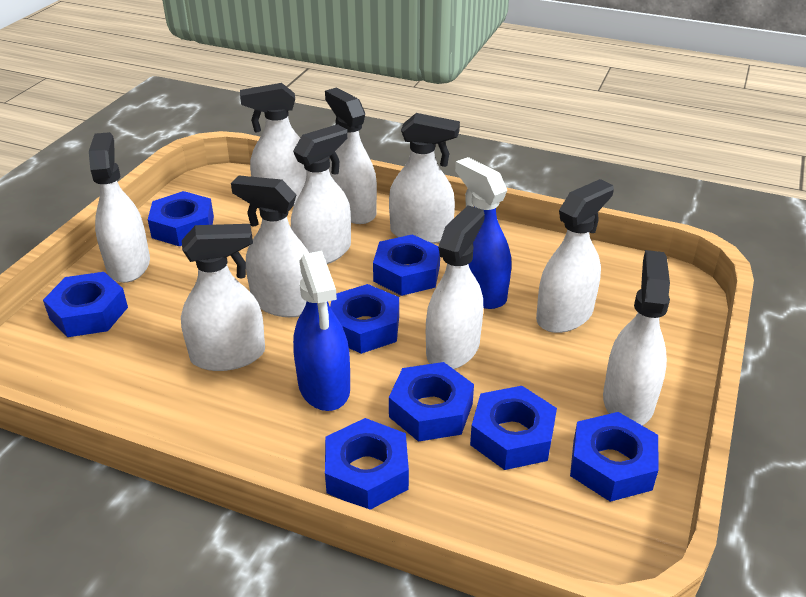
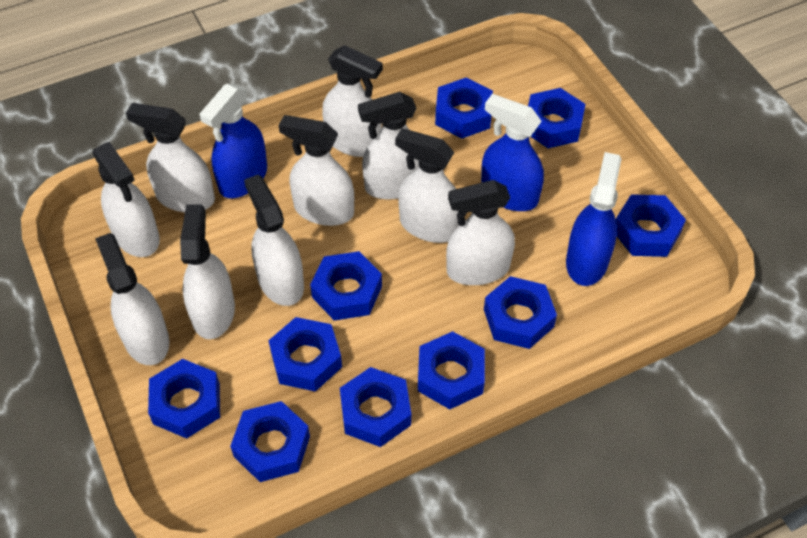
blue nut: [43,272,128,337] [148,191,214,246] [325,418,409,510] [330,284,399,354] [373,234,440,296] [389,362,474,442] [470,386,557,470] [570,412,658,502] = 8 -> [148,359,220,438] [230,401,310,482] [268,317,342,392] [310,251,382,321] [340,367,411,447] [418,331,485,409] [435,78,493,139] [484,276,557,349] [528,88,585,148] [616,194,686,257] = 10
blue spray bottle: [293,251,350,411] [455,157,512,309] = 2 -> [200,84,267,198] [481,94,544,211] [566,152,621,286] = 3

